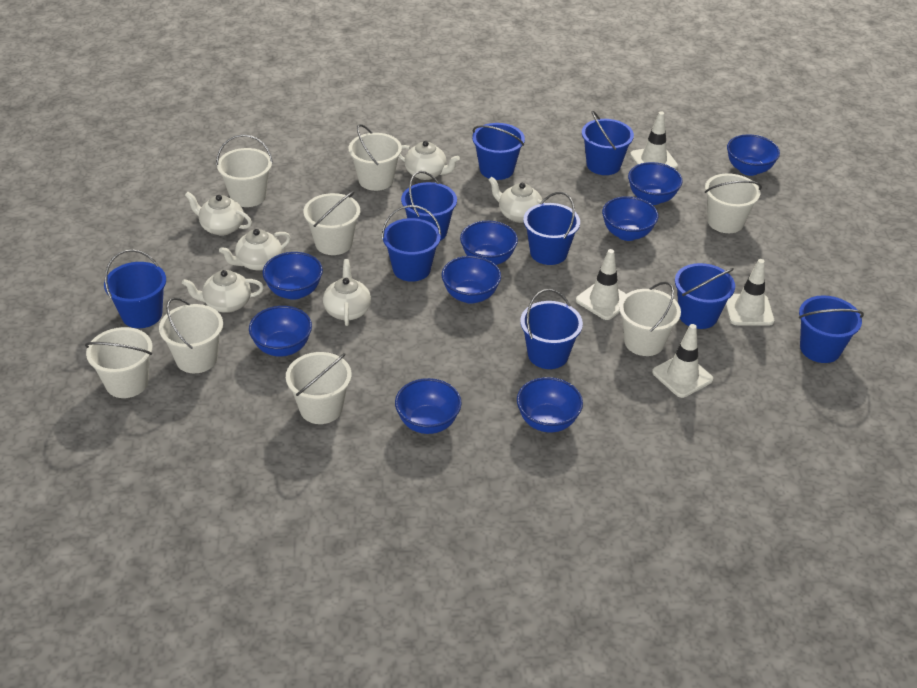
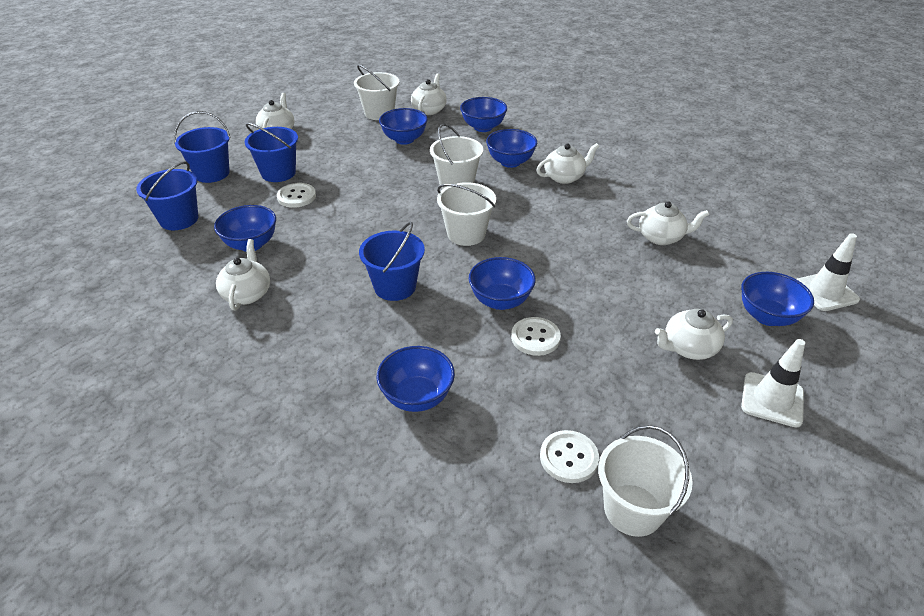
blue bowl: [249,306,312,357] [262,252,323,300] [395,378,462,434] [442,256,501,304] [460,221,518,265] [517,377,583,432] [602,196,658,241] [628,162,683,205] [727,134,780,176] = 9 -> [214,205,276,252] [376,346,455,412] [379,108,428,145] [460,97,507,132] [469,257,536,310] [486,129,537,168] [741,272,814,326] = 7
blue bucket: [104,249,166,328] [382,205,441,282] [401,171,457,241] [472,123,525,180] [520,289,583,369] [523,192,580,265] [582,111,634,175] [675,263,735,329] [799,295,864,363] = 9 -> [136,161,198,230] [174,111,231,183] [245,123,298,182] [359,222,425,301] = 4
white bucket: [85,327,152,398] [159,297,223,373] [216,134,273,207] [286,352,352,424] [303,191,360,255] [349,124,402,191] [619,281,681,356] [705,173,762,233] = 8 -> [354,65,400,120] [430,124,483,189] [437,182,496,246] [598,425,693,537] = 4
white button: none = 0 -> [277,183,316,208] [511,317,561,356] [540,430,599,483] = 3
white traffic cone: [576,249,626,320] [630,111,678,169] [652,324,713,398] [725,259,774,326] = 4 -> [741,339,805,428] [796,233,860,311] = 2

